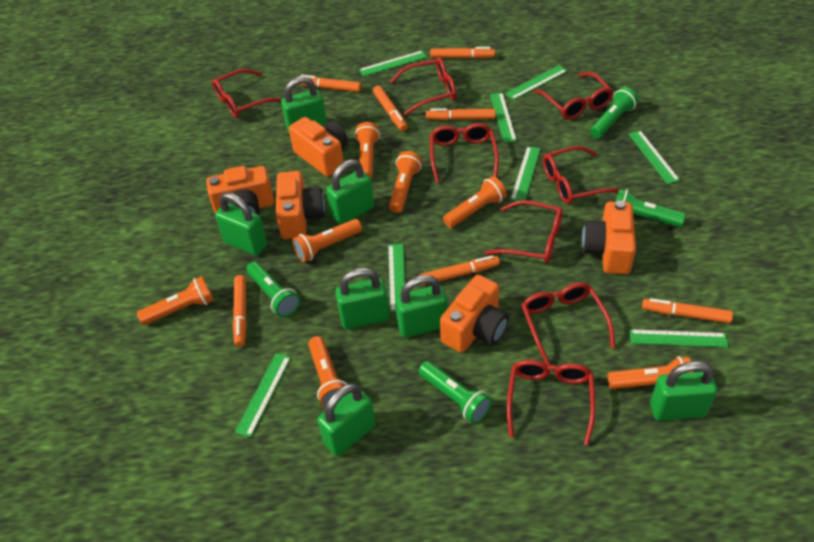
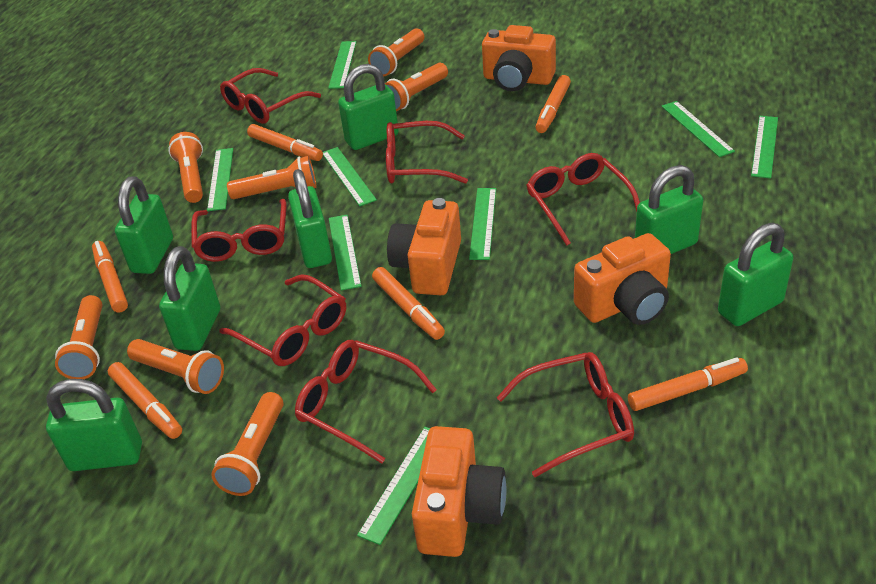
green flashlight: [246,261,300,317] [418,361,492,423] [590,87,638,138] [615,189,686,227] = 4 -> none = 0
orange camera: [206,166,274,215] [276,171,325,239] [289,117,348,177] [440,275,509,353] [582,200,636,274] = 5 -> [387,198,461,295] [412,426,506,557] [482,25,556,91] [574,233,671,325] = 4
orange marker: [233,275,247,347] [298,75,361,92] [373,86,408,131] [419,255,500,285] [426,108,495,121] [430,47,495,59] [642,298,733,323] = 7 -> [92,241,128,313] [108,362,182,439] [247,124,323,161] [372,267,445,340] [535,75,571,133] [628,357,748,411] = 6
red glasses: [212,69,282,118] [390,58,456,115] [430,123,499,183] [484,200,563,263] [507,360,596,445] [521,282,615,366] [534,72,614,120] [543,146,619,204] = 8 -> [191,199,287,262] [219,274,346,366] [220,68,321,124] [295,340,437,464] [386,121,468,184] [497,352,634,477] [526,153,640,246] = 7

